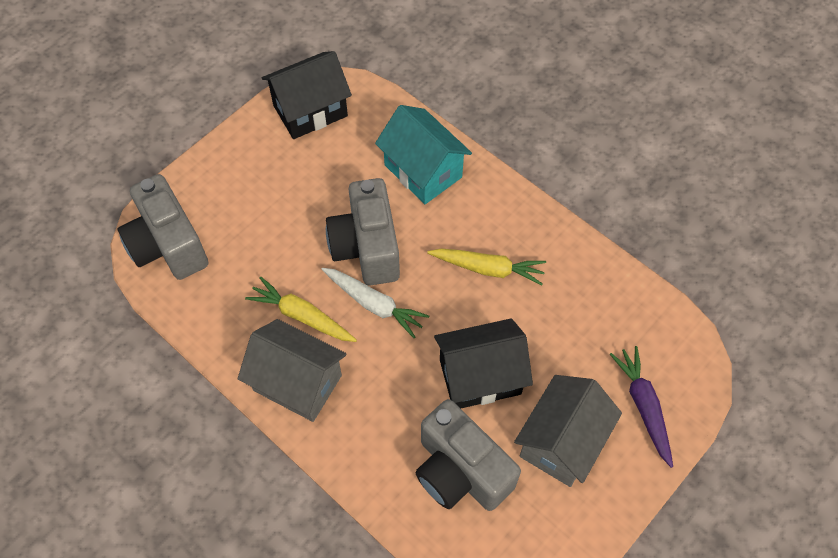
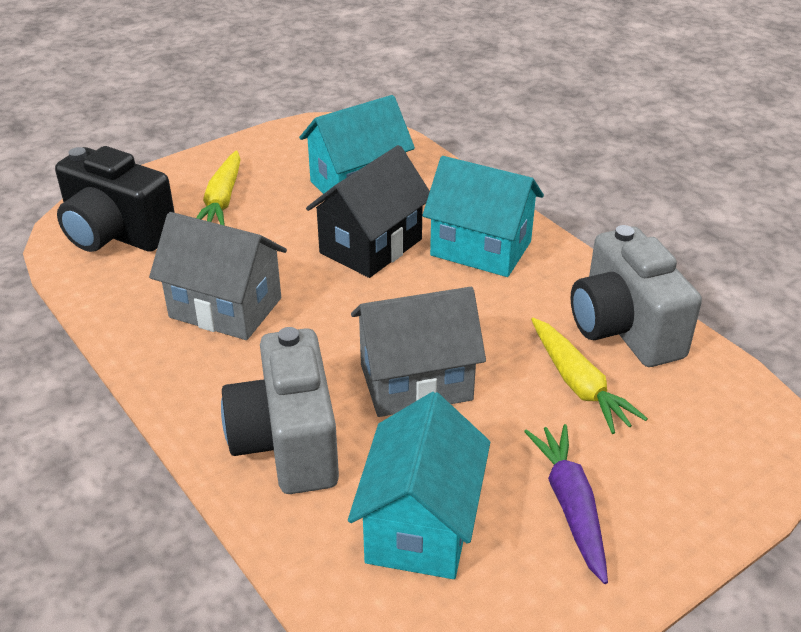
black camera: none = 0 -> [55,146,175,252] = 1
black house: [262,51,352,139] [434,318,533,408] = 2 -> [306,145,430,278] = 1
grey camera: [118,174,208,280] [326,178,400,286] [415,399,521,511] = 3 -> [221,327,339,494] [570,225,702,367] = 2
turquoise house: [375,105,472,204] = 1 -> [299,95,415,194] [348,392,490,579] [422,156,544,277] = 3
white carrot: [321,268,429,338] = 1 -> none = 0

